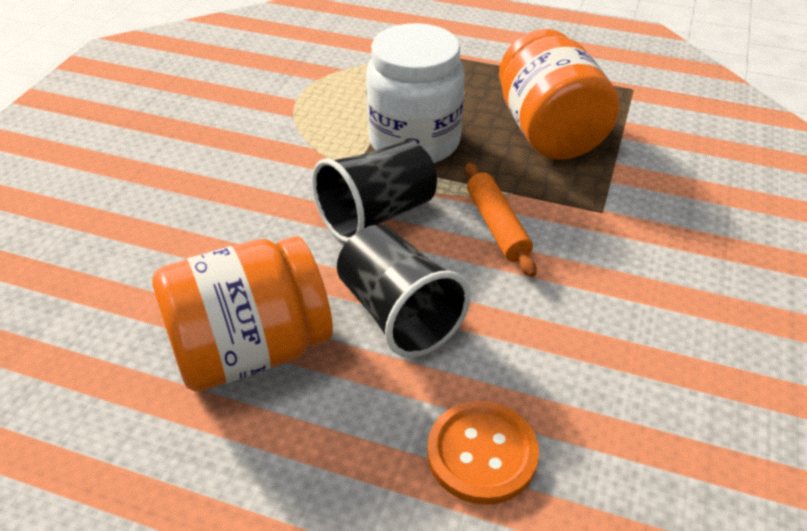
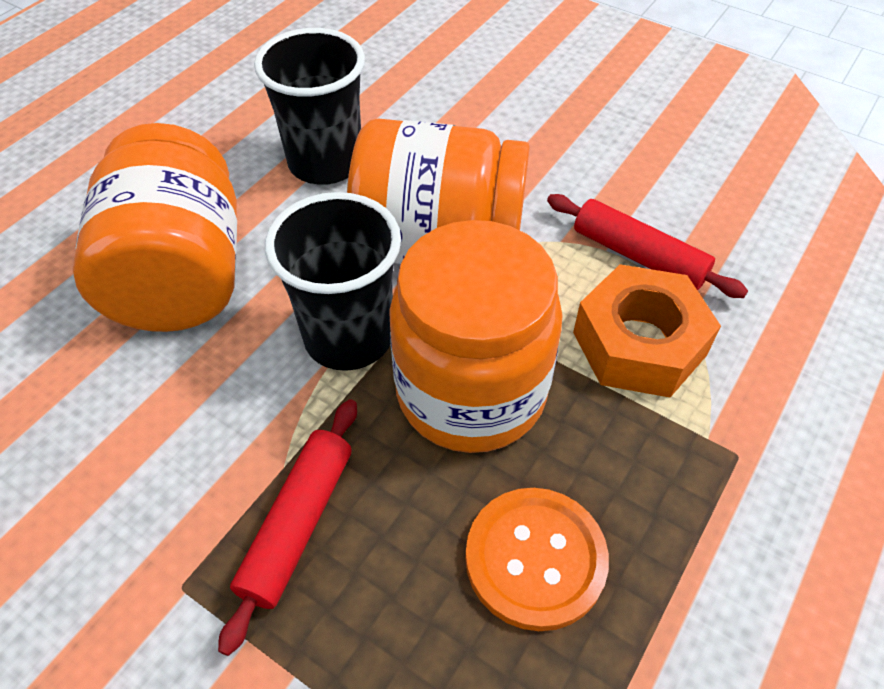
orange jar: [152,236,333,392] [499,29,620,160] = 2 -> [73,123,237,332] [347,119,530,264] [389,220,562,453] = 3
orange nut: none = 0 -> [573,264,721,397] = 1
orange rolling pin: [465,163,537,277] = 1 -> none = 0
red rolling pin: none = 0 -> [218,399,357,656] [547,194,748,298] = 2
white jar: [366,23,465,163] = 1 -> none = 0

